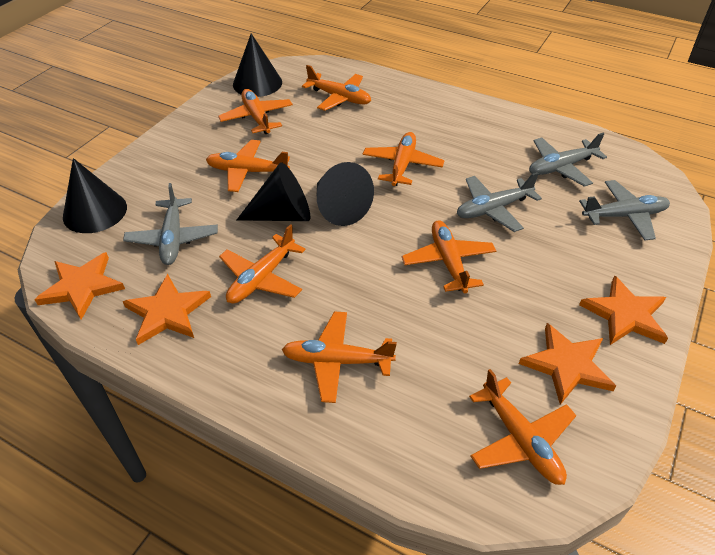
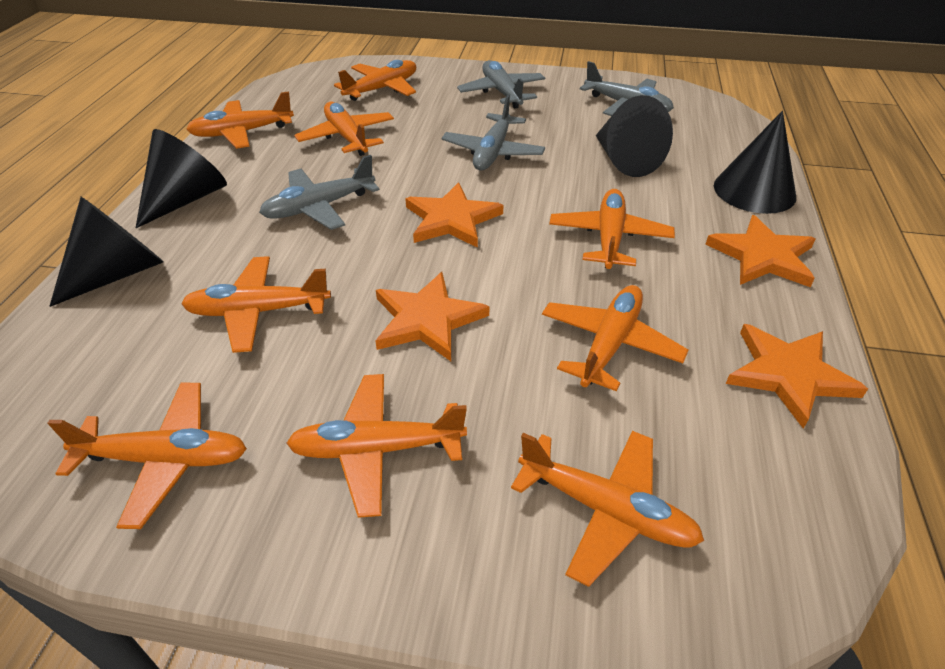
orange plane: [206,140,290,192] [218,89,293,134] [219,224,306,304] [282,311,397,403] [302,65,371,111] [363,132,444,186] [402,220,496,293] [469,369,577,485] = 8 -> [47,383,247,529] [181,256,331,353] [186,91,294,149] [286,374,467,518] [294,102,394,156] [334,60,416,101] [511,431,704,587] [542,285,688,391] [549,189,675,269] = 9

